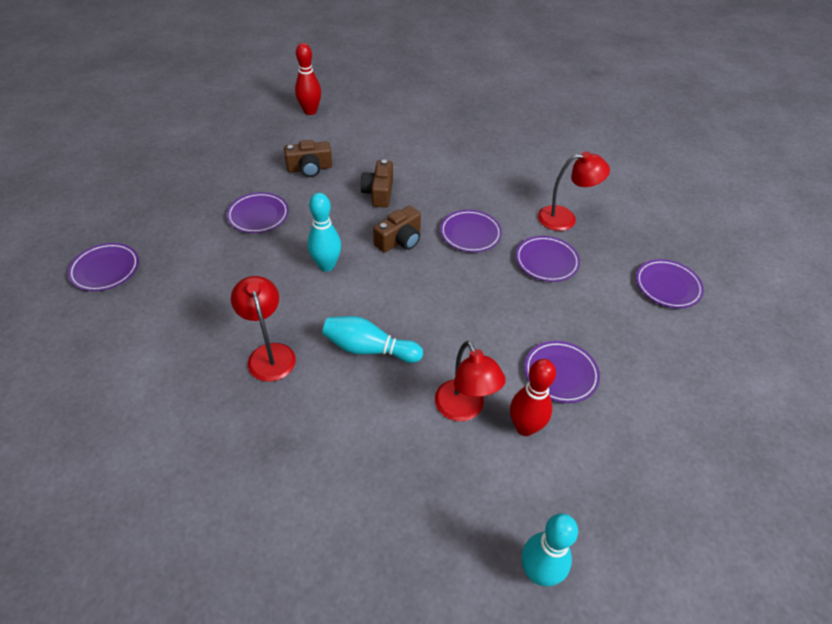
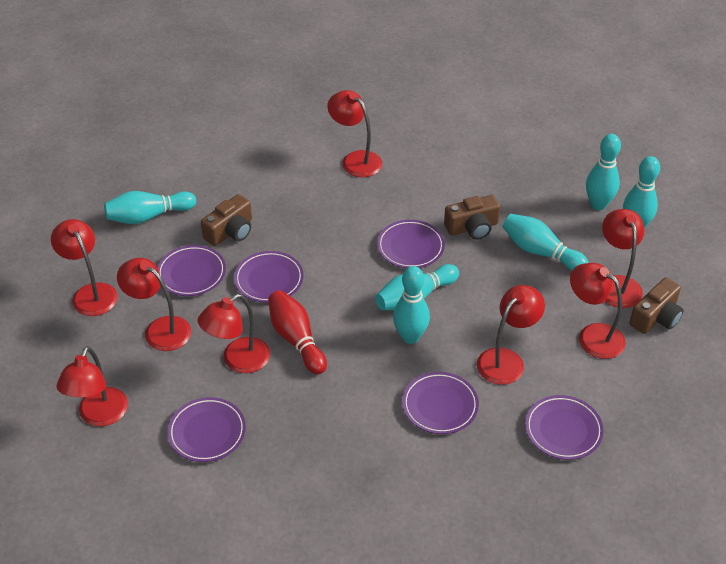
red bowling pin: [295,43,321,115] [510,359,556,436] = 2 -> [268,290,327,374] = 1
red lamp: [231,276,296,382] [435,341,506,421] [538,151,610,231] = 3 -> [51,219,118,316] [56,346,128,426] [117,258,191,351] [198,294,270,373] [327,90,382,177] [477,285,545,385] [570,263,626,359] [602,209,644,308] = 8
turquoise bowling pin: [307,193,341,271] [322,316,423,363] [521,513,578,586] = 3 -> [104,191,196,224] [375,264,459,310] [393,266,430,344] [503,214,589,271] [586,134,621,210] [623,156,660,228] = 6

